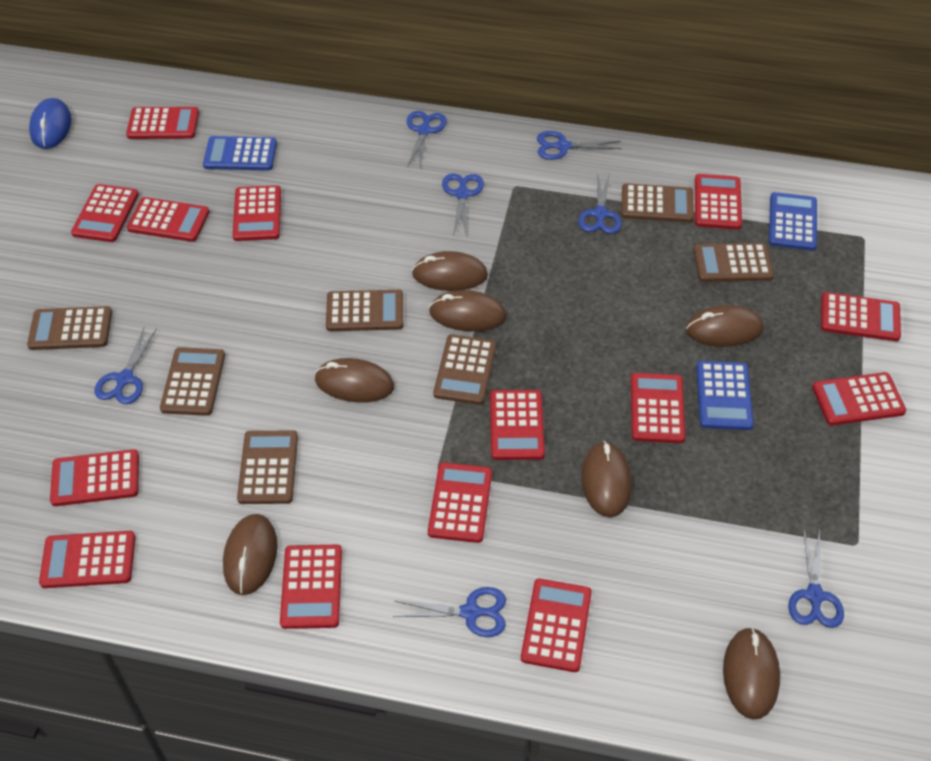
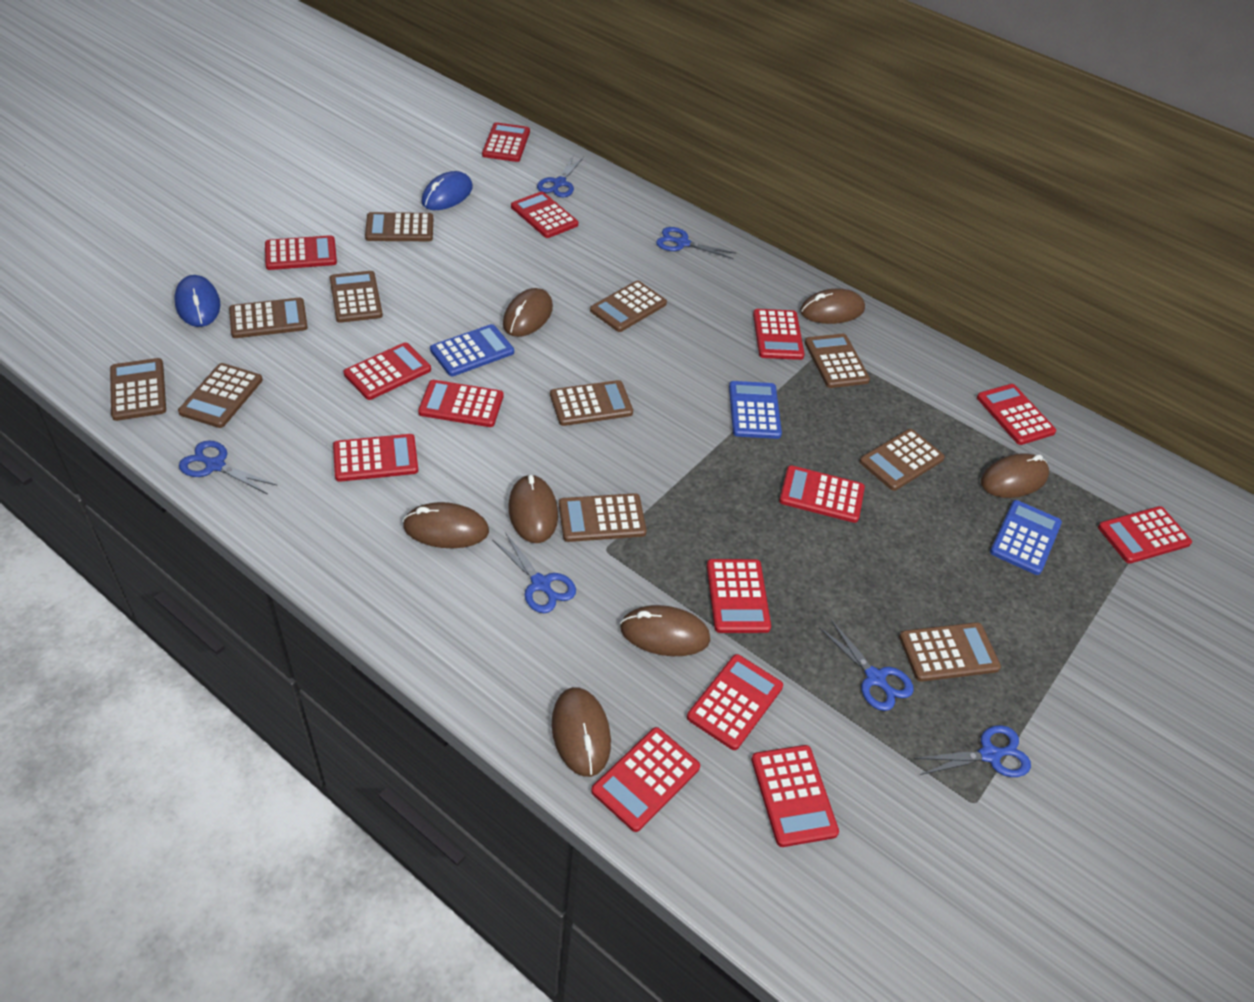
blue mouse: [29,98,72,149] = 1 -> [174,275,220,327] [421,171,473,210] = 2
blue scissors: [94,328,157,404] [393,587,506,637] [407,111,447,168] [442,174,484,235] [537,131,622,160] [578,171,622,234] [788,528,844,628] = 7 -> [179,440,277,494] [493,532,576,613] [537,155,584,197] [656,227,736,259] [819,620,914,711] [914,725,1031,777] = 6
brown calculator: [27,306,112,350] [160,347,225,416] [237,430,298,504] [326,290,403,331] [433,334,496,405] [621,183,694,223] [693,243,774,282] = 7 -> [110,358,166,421] [178,363,263,428] [229,298,308,338] [330,271,383,323] [365,212,433,241] [550,380,633,426] [559,493,647,542] [590,281,667,332] [805,334,870,388] [859,429,945,491] [899,622,1001,682] = 11

